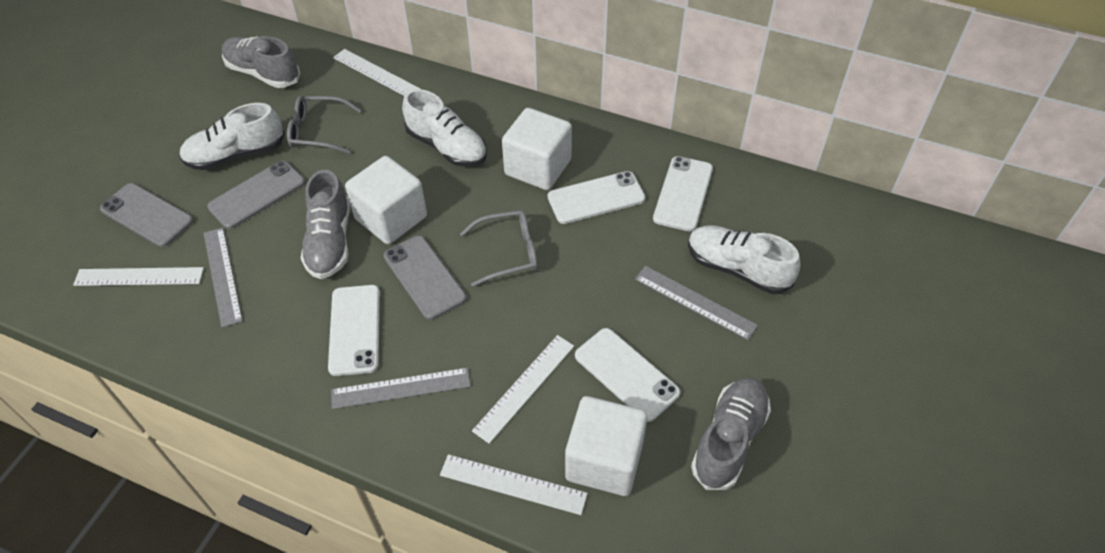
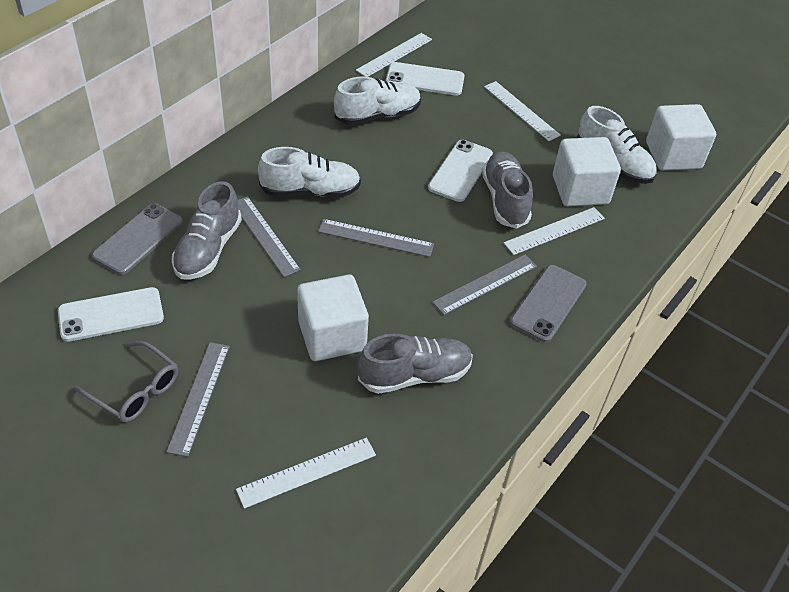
grey glasses: [287,96,361,154] [460,210,538,287] = 2 -> [74,341,178,423] = 1
grey phone: [100,183,193,247] [207,161,305,229] [383,236,466,320] = 3 -> [92,203,183,275] [510,265,587,342] = 2
grey ruler: [204,227,243,328] [331,368,471,409] [635,266,758,340] = 3 -> [166,342,230,457] [238,196,301,277] [318,219,434,257] [432,255,537,315] = 4
white phone: [328,285,380,376] [548,171,645,224] [575,328,680,422] [653,156,713,231] = 4 -> [58,287,164,342] [386,62,465,95] [428,140,493,202] = 3

